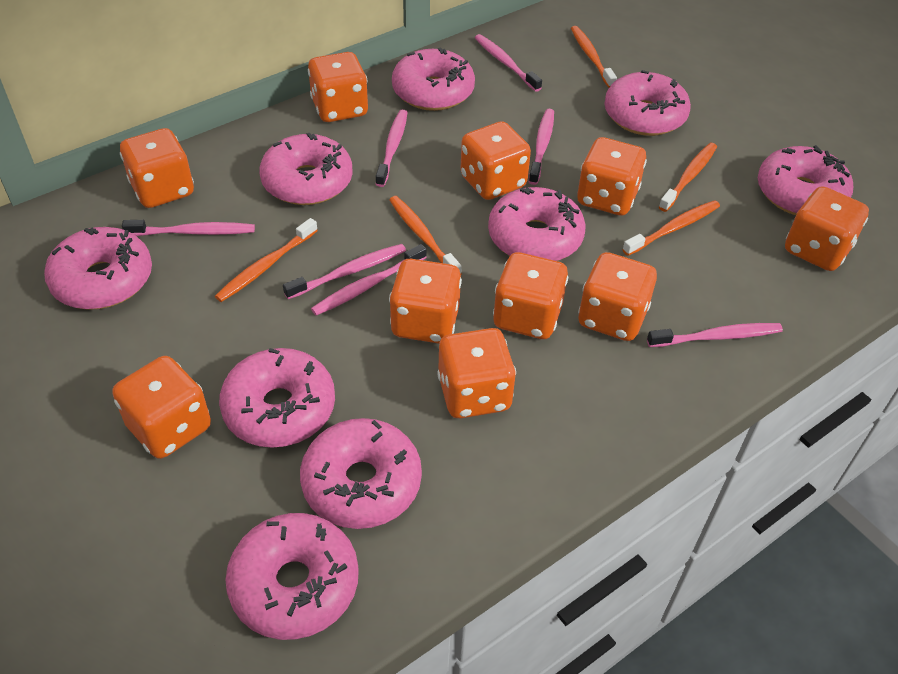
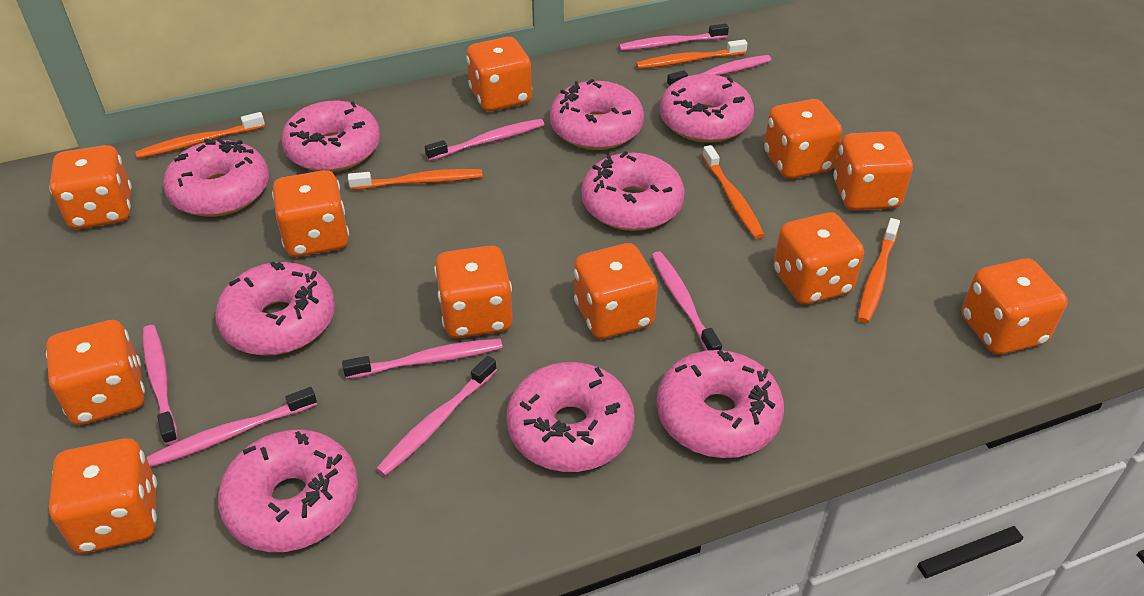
orange dice: [112,356,211,459] [120,128,194,208] [308,52,368,122] [389,259,462,343] [437,328,516,418] [460,121,531,200] [493,252,568,339] [577,137,647,216] [578,252,657,341] [785,186,869,271] = 10 -> [46,320,145,425] [49,145,132,229] [49,438,157,553] [272,170,349,257] [434,246,512,338] [466,37,532,111] [574,243,658,339] [764,99,842,179] [774,212,864,305] [833,131,913,210] [962,258,1068,355] = 11
pink toothbrush: [122,220,255,236] [283,244,406,299] [311,244,427,316] [376,110,408,187] [475,34,542,92] [529,109,554,185] [647,323,783,347] = 7 -> [143,325,178,445] [147,387,317,467] [342,338,503,379] [376,356,497,476] [425,119,544,161] [619,24,729,51] [652,251,722,350] [667,55,771,87] = 8

